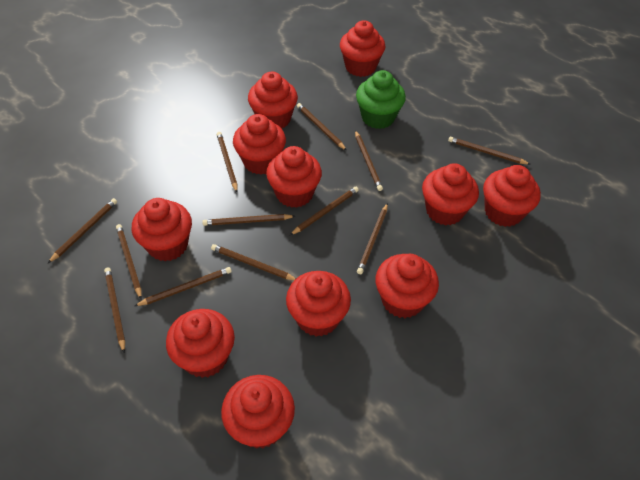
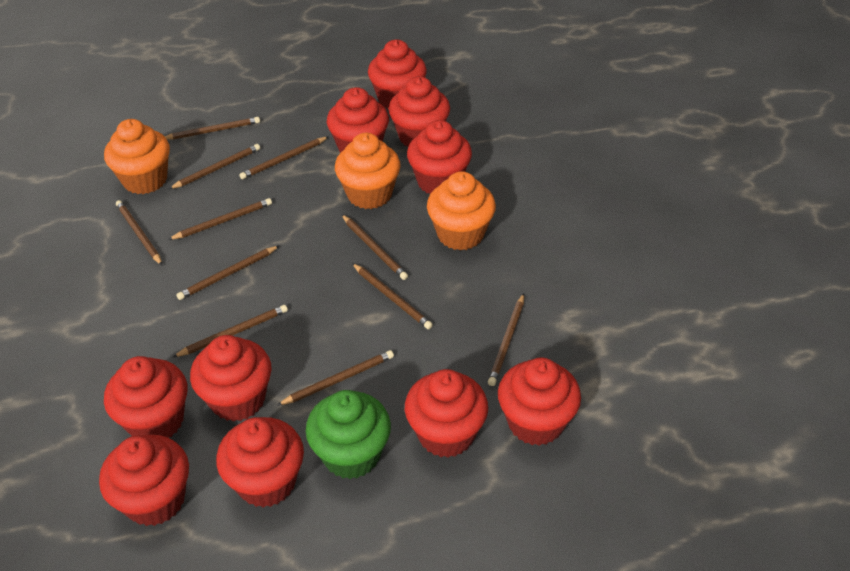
brown pencil: [48,198,117,263] [104,268,125,353] [116,224,142,299] [135,267,232,306] [202,214,295,226] [211,244,296,280] [217,132,238,192] [290,187,358,235] [297,103,347,151] [355,130,383,191] [357,203,388,274] [448,137,530,164] = 12 -> [116,200,163,266] [164,117,260,140] [168,198,272,240] [169,144,260,189] [173,305,288,357] [176,245,280,300] [239,136,329,179] [277,350,394,406] [342,215,408,280] [352,263,433,329] [488,293,524,386] = 11
orange cupcake: none = 0 -> [104,119,170,194] [335,133,401,209] [427,171,496,251] = 3
red cupcake: [132,198,192,261] [166,309,235,378] [221,375,295,449] [233,114,286,175] [248,72,298,129] [266,146,322,208] [286,271,351,337] [340,20,385,77] [375,254,439,318] [422,163,479,225] [483,165,541,227] = 11 -> [99,434,189,526] [104,356,187,438] [190,335,272,422] [216,417,304,508] [327,87,389,153] [368,40,427,109] [389,76,450,147] [405,369,488,458] [407,120,472,194] [498,357,581,446] = 10

